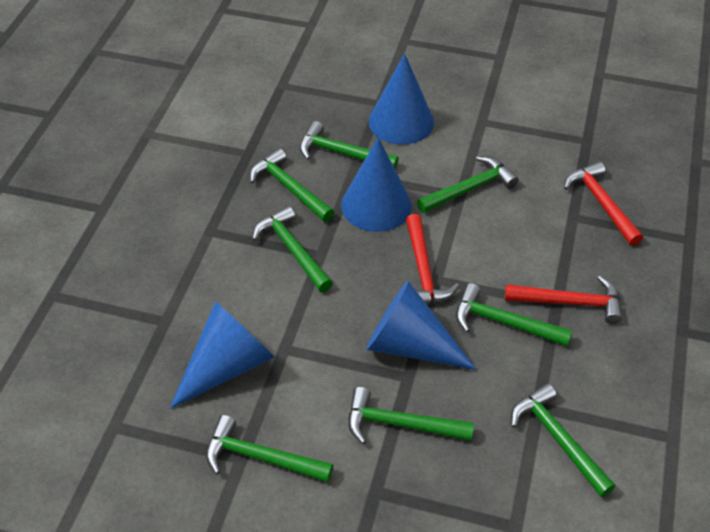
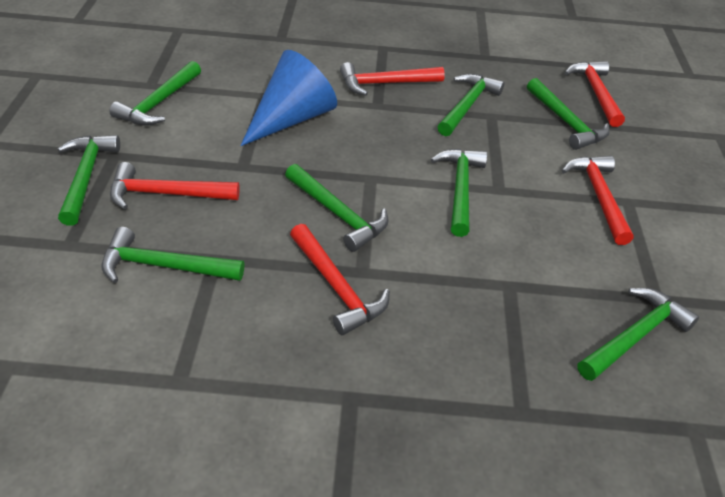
blue cone: [170,301,275,409] [341,137,412,232] [366,281,477,370] [369,53,434,145] = 4 -> [240,50,337,146] = 1
red hammer: [406,214,459,304] [505,276,622,324] [564,161,643,246] = 3 -> [110,162,240,210] [290,224,390,335] [340,62,445,96] [562,156,634,245] [564,61,625,127] = 5

